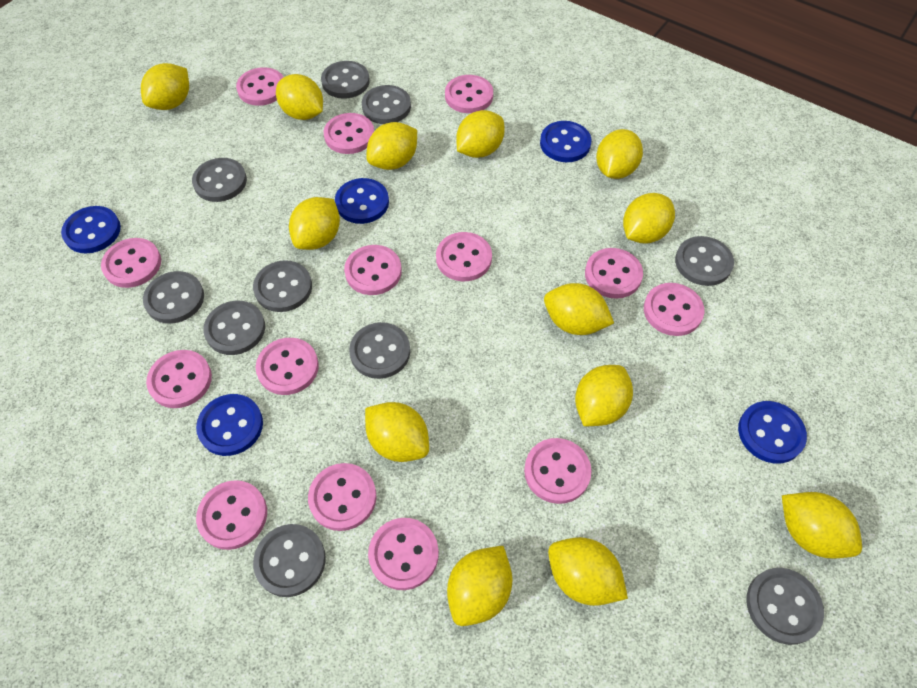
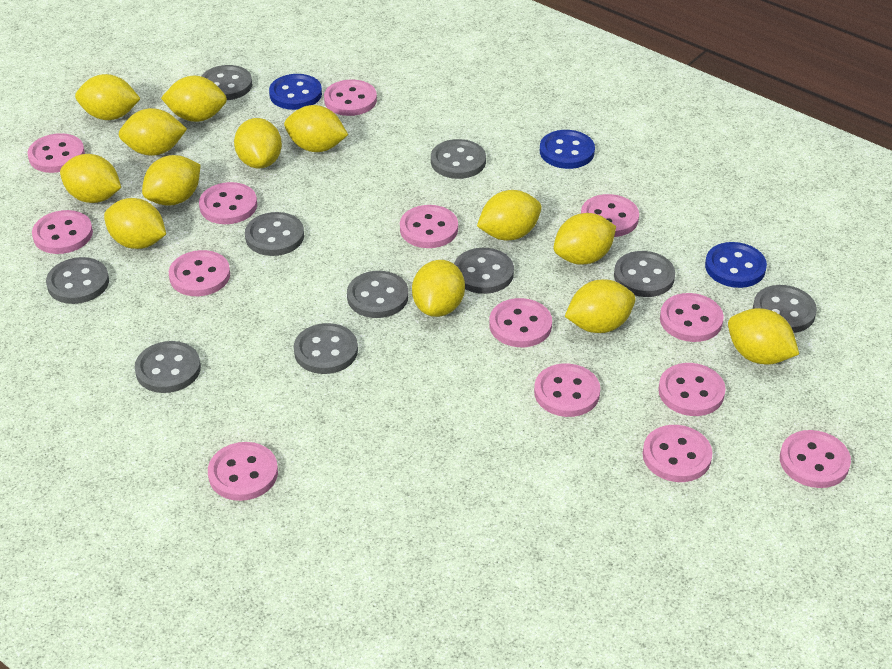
blue button: [61,206,121,254] [196,394,263,456] [335,178,389,224] [540,121,592,162] [738,401,807,463] = 5 -> [269,74,322,110] [540,130,595,169] [705,242,767,288] = 3

